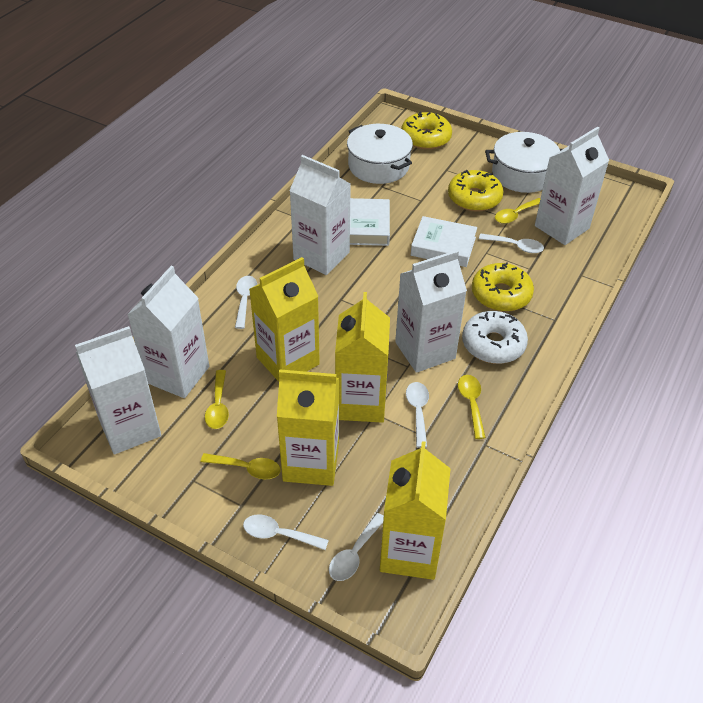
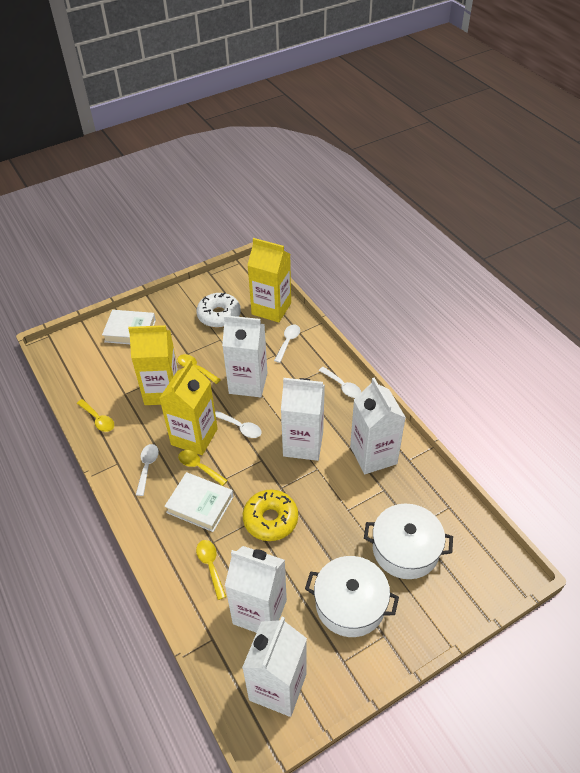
white spoon: [235,276,257,329] [243,514,329,550] [329,513,384,581] [406,382,429,448] [479,234,544,253] = 5 -> [136,444,159,496] [215,411,262,438] [274,324,300,363] [319,367,361,398] = 4
yellow carton: [249,257,320,381] [277,369,339,486] [335,292,390,423] [380,441,451,580] = 4 -> [128,325,178,405] [159,359,218,455] [247,238,291,322] = 3
yellow donut: [401,112,452,150] [448,170,503,211] [472,262,534,312] = 3 -> [243,489,298,541] = 1

